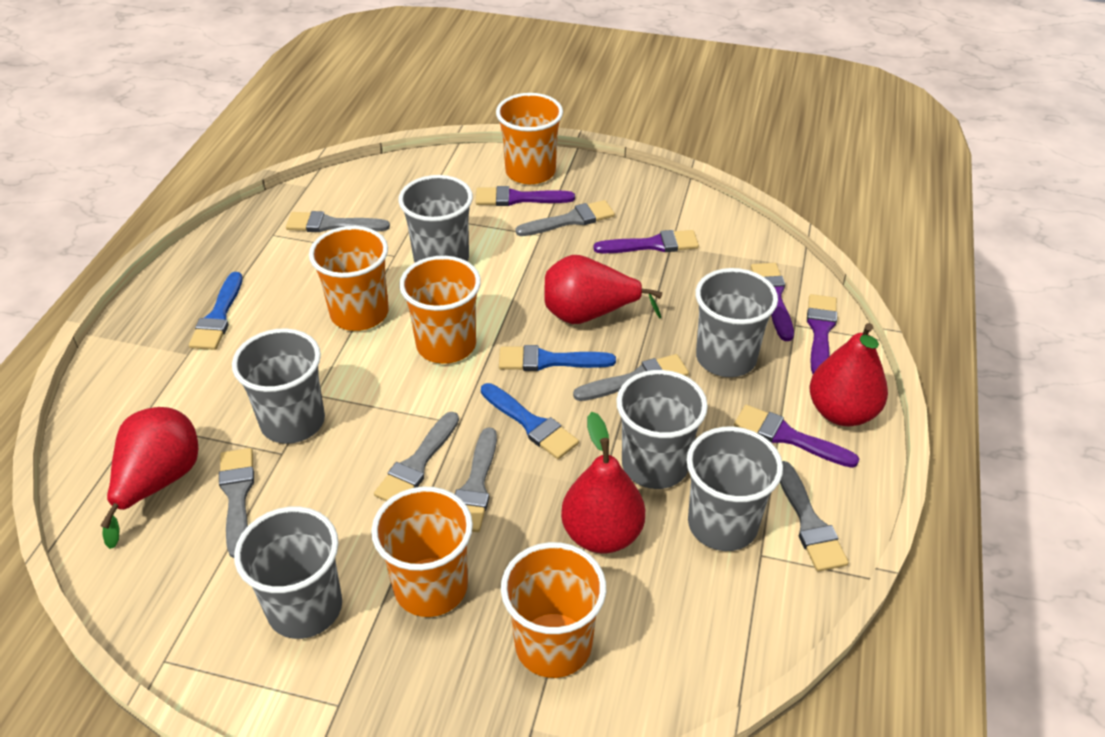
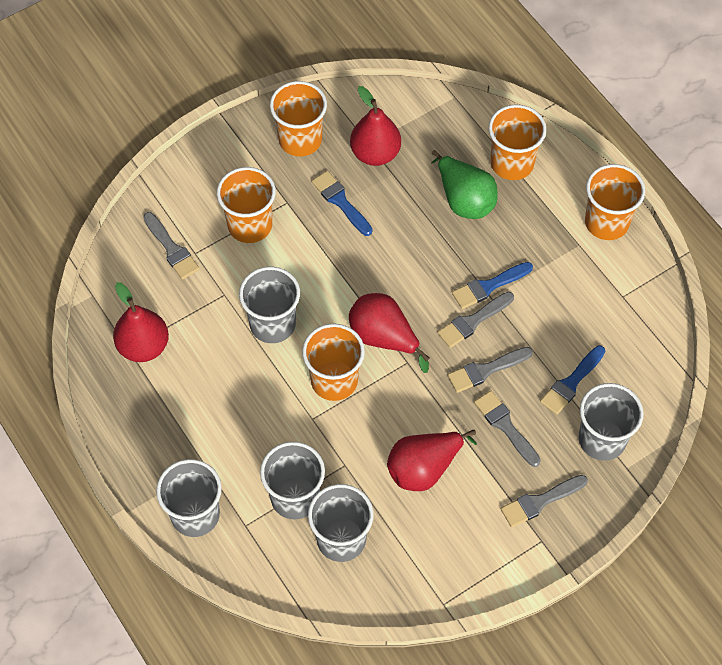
green pear: none = 0 -> [432,150,498,219] = 1
grey brush: [219,448,254,558] [286,211,390,232] [374,412,459,501] [455,427,497,532] [515,200,615,236] [573,354,689,401] [780,461,849,572] = 7 -> [143,212,200,280] [437,292,514,348] [447,347,533,393] [474,391,541,467] [501,475,588,527] = 5
grey cup: [232,328,325,444] [234,507,342,639] [399,175,473,262] [616,370,708,489] [687,427,783,551] [695,268,778,377] = 6 -> [156,459,222,537] [239,267,300,343] [260,442,325,519] [308,484,373,562] [579,383,644,461] = 5
purple brush: [476,186,575,206] [594,230,699,253] [734,405,859,468] [751,263,794,341] [807,294,837,374] = 5 -> none = 0

